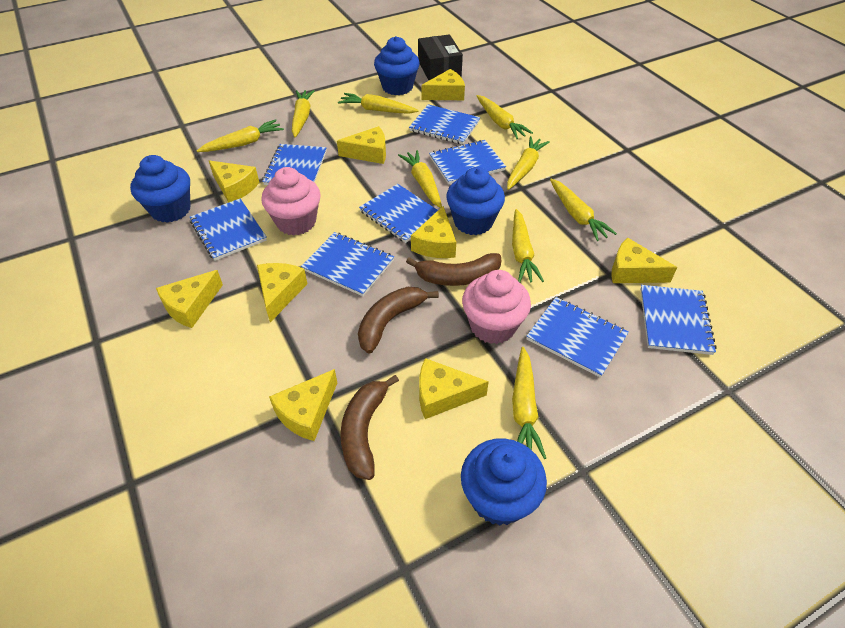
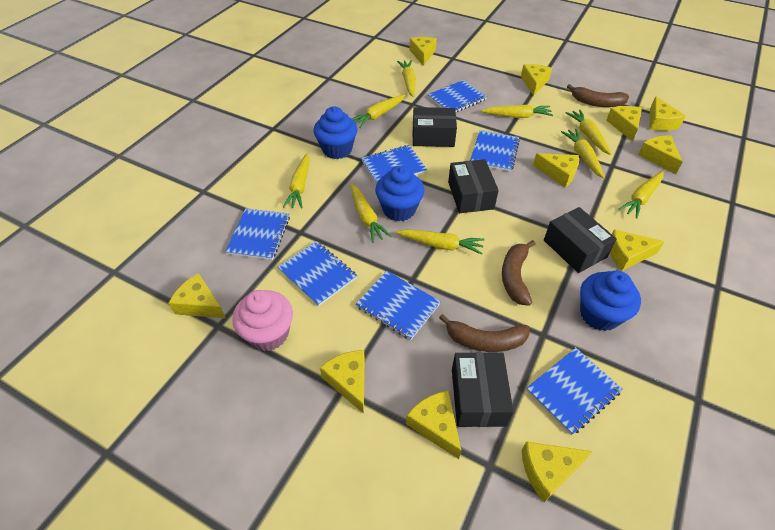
black box: [418,34,463,80] = 1 -> [412,107,457,147] [448,159,499,213] [452,352,514,427] [544,207,617,273] = 4
blue cupcake: [130,155,190,223] [374,36,420,95] [446,167,505,235] [461,438,547,526] = 4 -> [314,107,357,159] [375,165,424,221] [580,271,641,331] = 3
blue notebook: [190,199,267,261] [262,144,327,185] [301,232,394,296] [359,184,438,243] [409,104,480,144] [429,140,506,184] [526,297,629,378] [640,285,717,355] = 8 -> [225,208,290,260] [278,241,357,306] [356,271,441,340] [362,145,427,185] [428,80,487,112] [470,130,520,172] [526,348,622,435] = 7
pink cupcake: [261,167,321,236] [462,270,531,344] = 2 -> [232,290,293,351] = 1
yellow cheese: [156,270,223,328] [209,160,259,203] [257,263,308,322] [269,369,337,441] [337,126,386,164] [411,206,456,258] [419,358,489,419] [421,69,465,100] [611,237,677,283] = 9 -> [169,273,225,318] [320,350,365,414] [406,391,461,459] [409,37,437,66] [521,64,552,96] [522,441,593,502] [533,153,579,187] [606,106,642,141] [610,229,665,271] [638,135,683,174] [649,96,686,131] = 11

